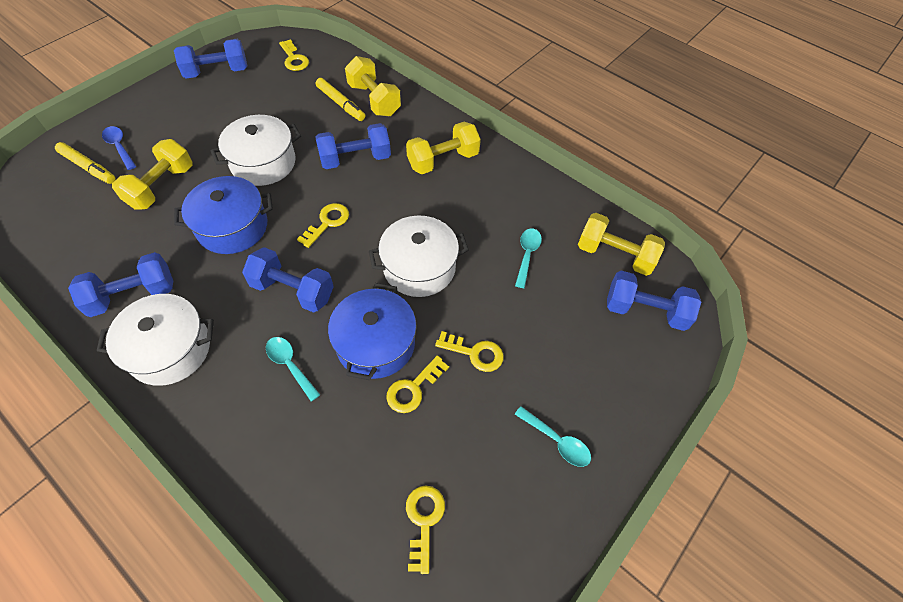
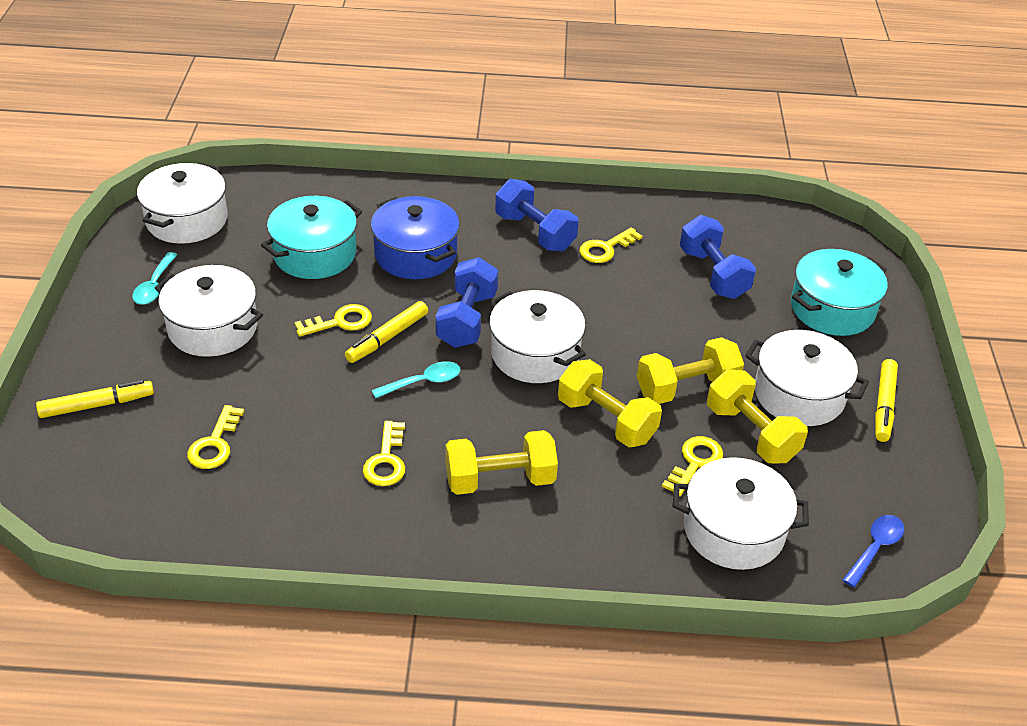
blue dumbbell: [68,252,173,317] [174,39,248,78] [242,247,334,313] [315,123,391,169] [607,271,701,331] = 5 -> [435,257,498,348] [495,179,579,251] [680,215,756,299] = 3
blue pot: [174,176,273,254] [328,283,417,380] = 2 -> [371,196,460,279] = 1
turquoise pot: none = 0 -> [261,196,362,279] [791,249,888,336] = 2
turquoise spoon: [266,337,320,402] [515,228,542,288] [515,406,591,467] = 3 -> [132,252,178,305] [372,361,461,399] = 2
white pot: [97,294,214,386] [211,115,301,186] [369,216,469,297] = 3 -> [137,162,228,244] [155,265,263,357] [489,290,586,383] [673,457,809,570] [745,330,869,426] = 5
yellow marker: [55,142,116,184] [316,78,365,121] = 2 -> [36,380,154,418] [345,301,428,363] [875,359,898,442] = 3

